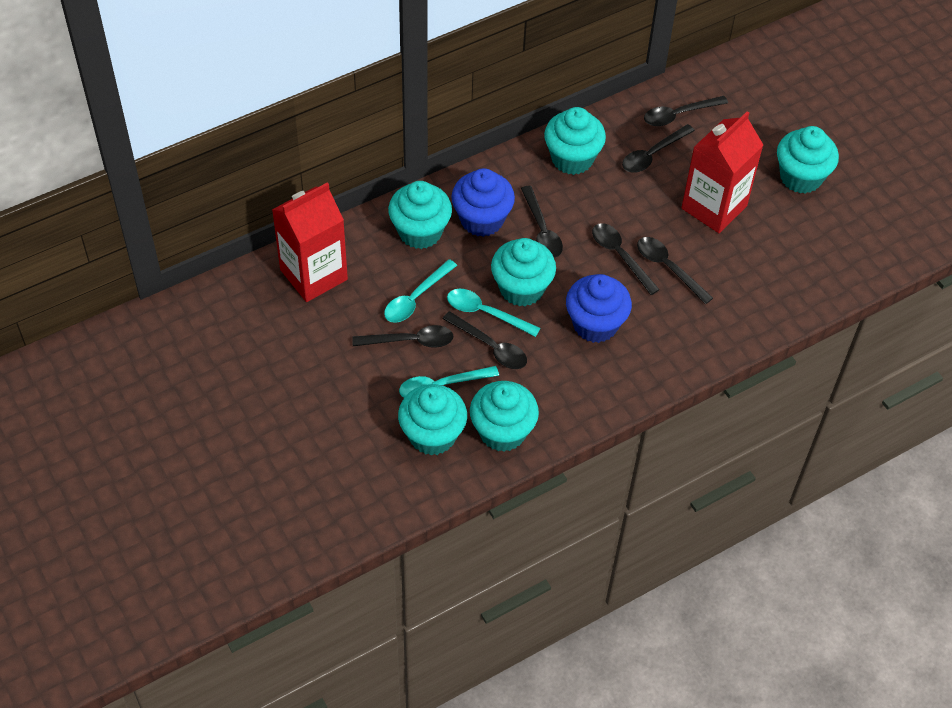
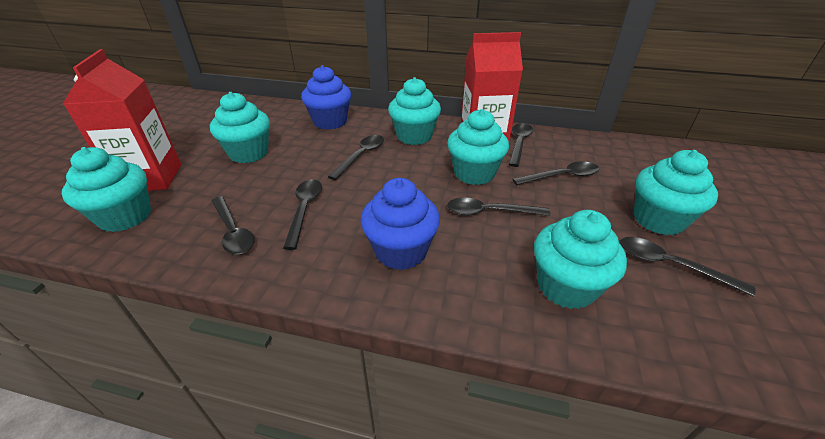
turquoise spoon: [384,259,457,323] [399,366,499,398] [447,289,540,337] = 3 -> none = 0

